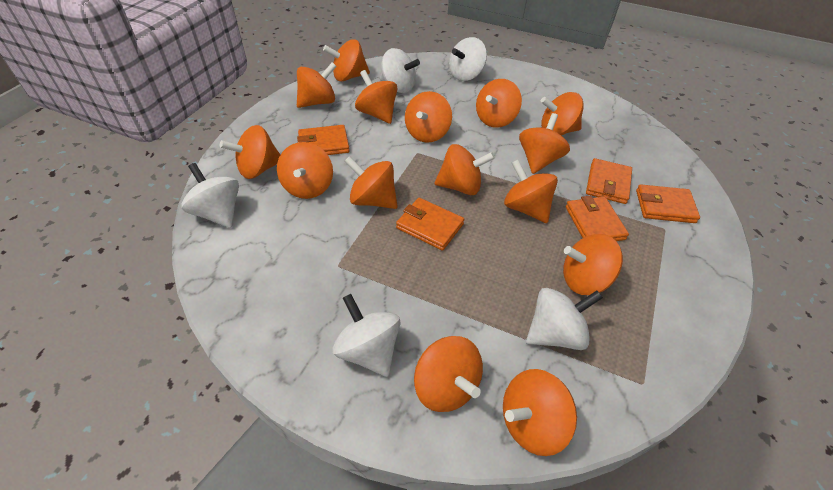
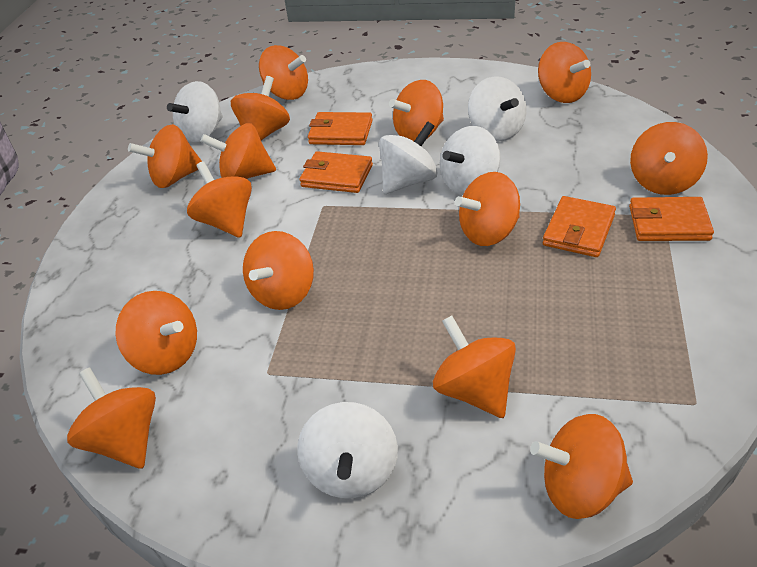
orange spinning top: [220,125,280,179] [277,142,333,199] [297,62,337,108] [323,39,370,82] [344,156,398,209] [355,70,398,124] [405,91,452,143] [414,336,483,412] [434,144,495,195] [476,79,522,128] [503,369,577,456] [504,160,558,223] [519,113,570,174] [541,92,584,135] [563,234,623,295] = 15 -> [67,368,156,469] [115,291,197,375] [128,124,202,188] [187,161,252,238] [200,123,276,179] [231,76,290,140] [243,231,314,310] [259,45,308,100] [389,80,444,141] [433,316,516,418] [455,172,520,246] [530,414,633,519] [538,42,591,103] [630,122,708,195] = 14
orange wallet: [297,125,350,155] [396,198,464,251] [566,196,629,241] [586,158,632,204] [636,184,700,223] = 5 -> [299,151,373,193] [308,112,373,145] [543,196,616,257] [629,197,714,241] = 4

